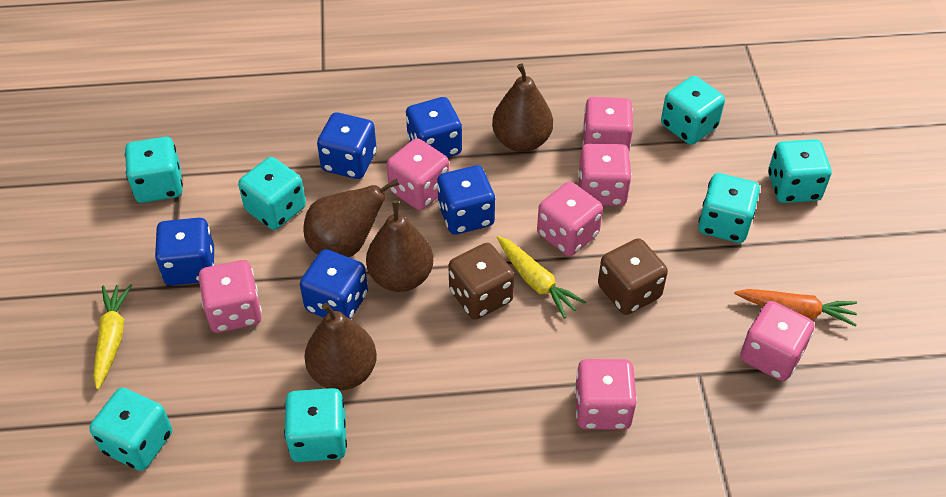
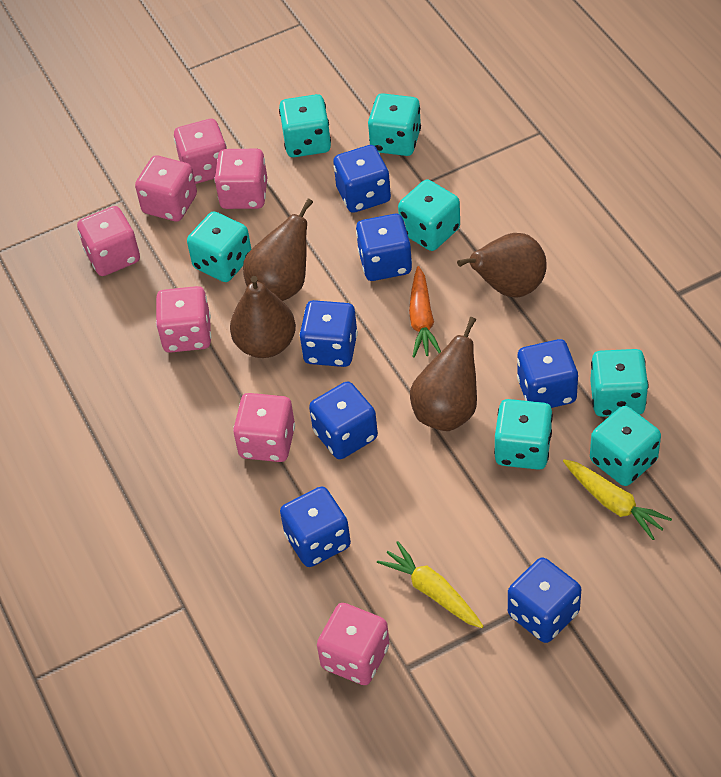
blue dice: [155,218,214,286] [300,249,368,319] [317,112,377,179] [406,97,462,158] [437,165,495,235] = 5 -> [280,486,351,567] [300,300,358,367] [309,381,378,459] [333,145,391,213] [356,214,412,281] [508,557,581,643] [517,339,578,408] = 7
brown dice: [448,243,514,319] [598,238,668,315] = 2 -> none = 0

